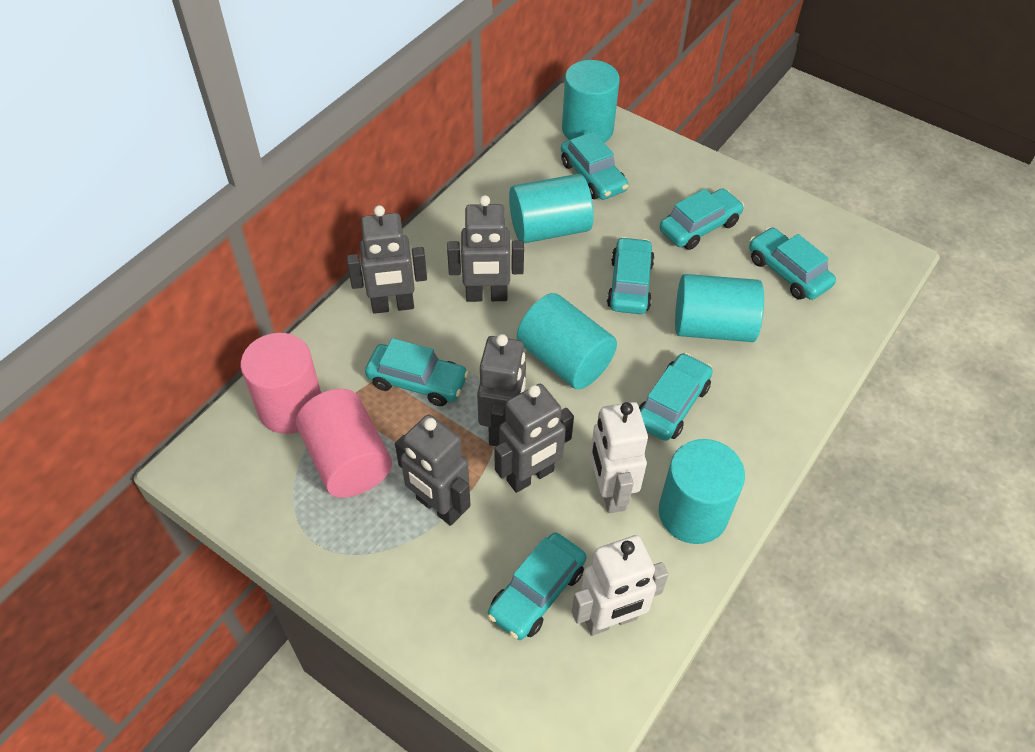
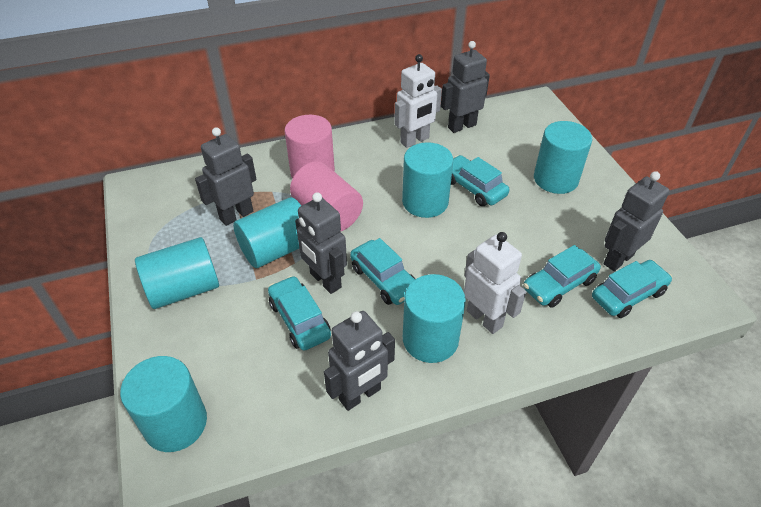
turquoise car: [365,338,469,406] [487,533,587,640] [561,131,628,200] [607,237,655,314] [639,353,713,441] [660,188,744,250] [749,227,836,300] = 7 -> [268,276,331,350] [350,238,415,305] [451,155,509,206] [523,245,601,308] [592,260,672,318] = 5
turquoise cylinder: [509,174,594,243] [517,293,617,390] [562,60,620,143] [659,439,745,544] [675,274,764,342] = 5 -> [120,356,207,452] [135,237,219,309] [233,197,301,268] [402,142,453,218] [403,274,466,363] [534,121,592,194] = 6

